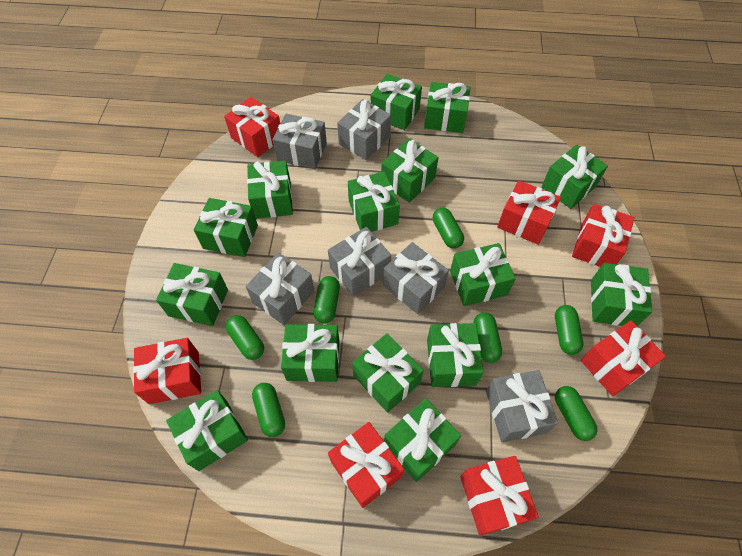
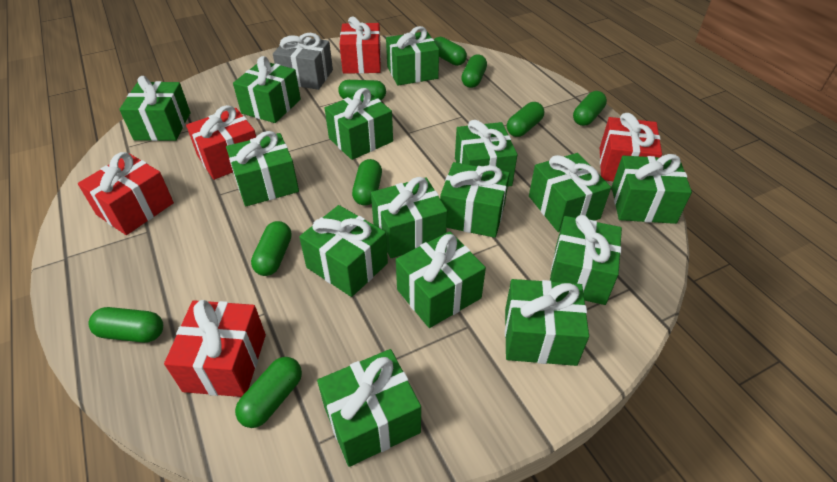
green capsule: [226,315,264,360] [252,383,285,437] [314,276,340,323] [433,208,464,249] [474,312,502,363] [555,305,583,355] [555,386,597,441] = 7 -> [88,307,163,343] [235,357,302,428] [251,221,292,276] [338,80,386,100] [352,159,382,206] [434,37,467,66] [461,55,487,88] [507,102,544,137] [573,91,607,126] = 9
grey gift: [246,252,314,325] [273,114,327,169] [328,227,391,296] [337,99,391,160] [383,242,449,314] [486,370,558,442] = 6 -> [273,33,333,90] = 1
red gift: [133,338,201,404] [224,97,280,157] [328,422,404,508] [460,456,539,536] [497,180,561,245] [572,204,635,267] [581,320,666,396] = 7 -> [78,152,174,235] [164,300,266,397] [186,105,256,180] [339,16,381,74] [600,113,662,181] = 5

